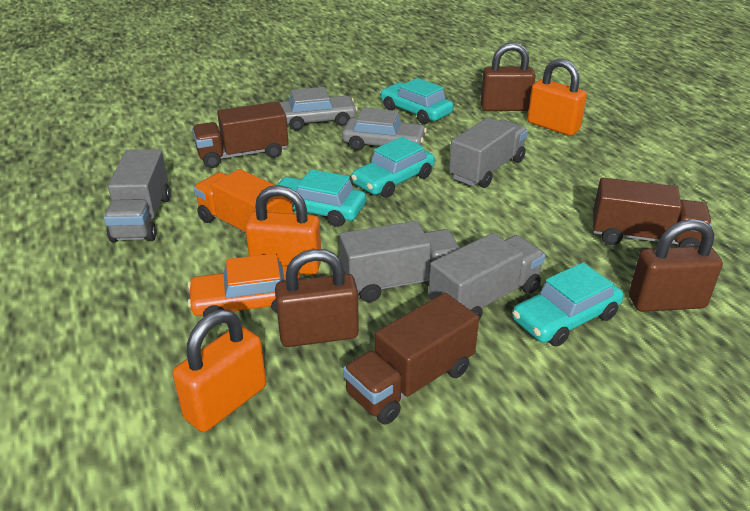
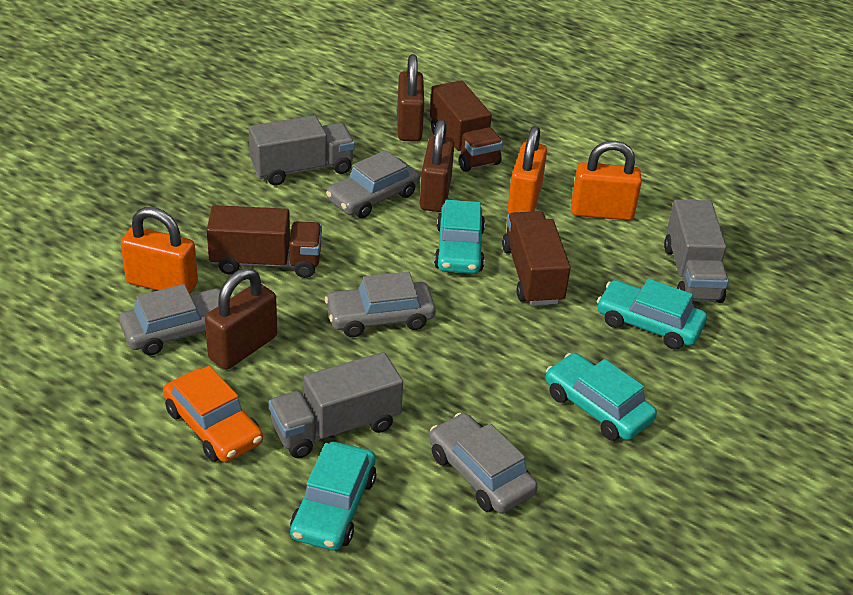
grey car: [280,87,358,131] [342,108,427,150] = 2 -> [119,284,221,355] [325,272,436,337] [326,150,420,218] [429,413,538,513] = 4
grey truck: [104,149,170,242] [339,221,460,302] [428,233,545,320] [449,117,528,188] = 4 -> [249,116,355,185] [269,352,403,458] [664,199,729,303] = 3
orange truck: [193,169,293,239] = 1 -> none = 0

